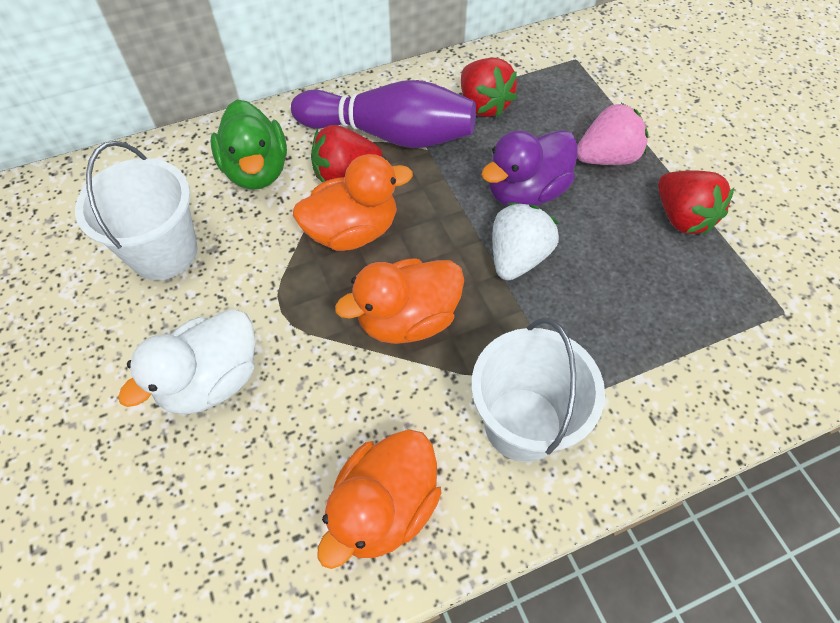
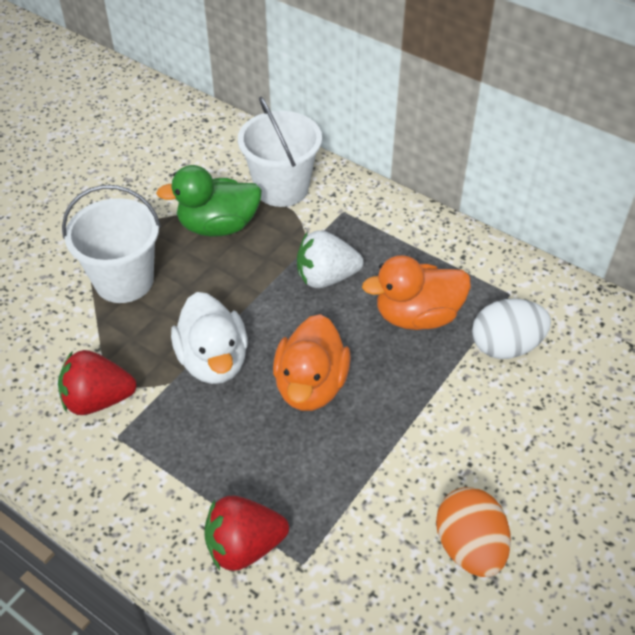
orange duck: [293,154,413,251] [317,429,442,569] [335,258,464,344] = 3 -> [273,314,351,411] [362,255,471,330] = 2
orange egg: none = 0 -> [436,487,511,577] = 1
pink strawberry: [577,103,648,165] = 1 -> none = 0
purple bowling pin: [291,80,476,148] = 1 -> none = 0
purple duck: [481,130,578,206] = 1 -> none = 0
red strawberry: [311,125,383,183] [461,57,517,117] [658,170,734,234] = 3 -> [58,350,137,415] [204,495,289,571] = 2
white egg: none = 0 -> [472,299,551,359] = 1

